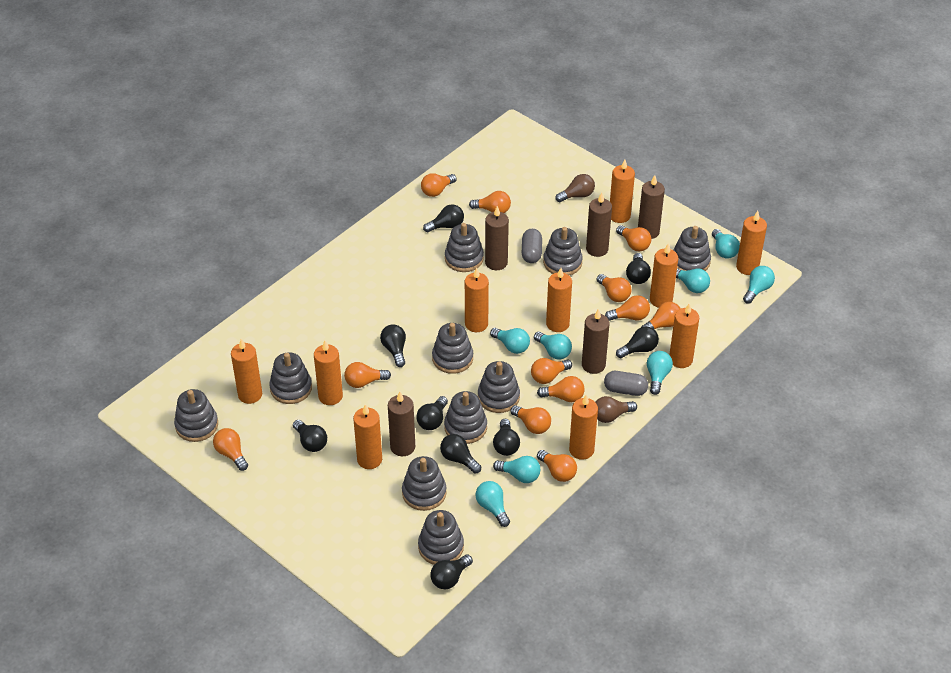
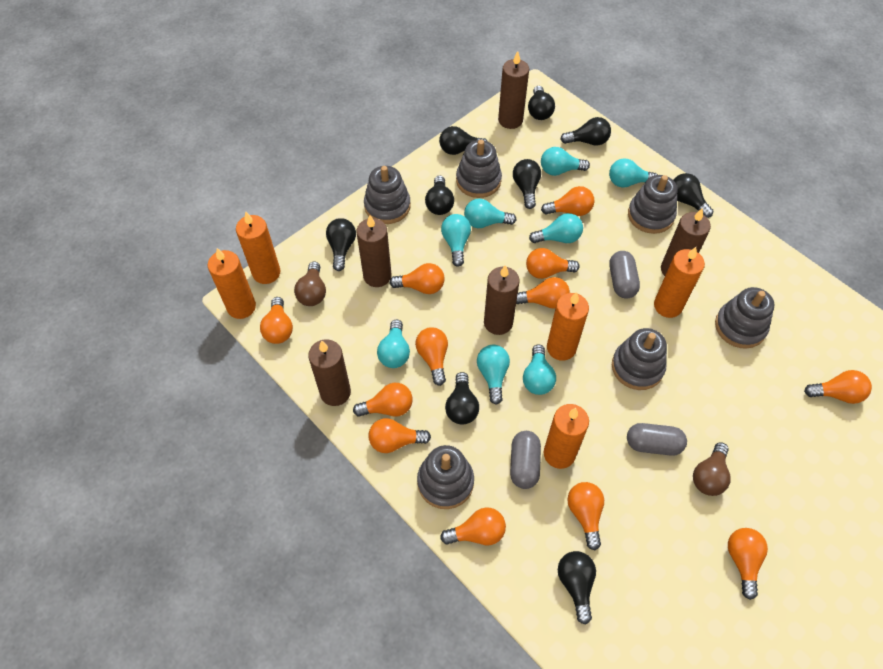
grey capsule: [522,229,542,263] [604,371,648,396] = 2 -> [510,431,541,489] [609,251,640,299] [627,423,687,456] = 3
grey stacking toy: [174,389,218,442] [269,352,312,404] [402,456,447,511] [418,510,464,565] [432,323,473,374] [444,391,487,444] [445,223,484,272] [478,361,520,413] [543,227,583,275] [673,226,711,271] = 10 -> [364,166,411,224] [417,445,474,509] [456,140,502,198] [612,328,667,390] [628,175,677,234] [715,287,775,349] = 6
orange candle: [231,339,262,404] [314,341,343,405] [353,404,382,469] [465,267,489,332] [546,268,572,332] [569,395,598,460] [610,159,635,223] [650,243,678,308] [669,304,699,368] [736,211,767,275] = 10 -> [208,248,256,319] [236,211,281,284] [544,404,589,469] [547,292,589,361] [654,247,705,318] = 5

